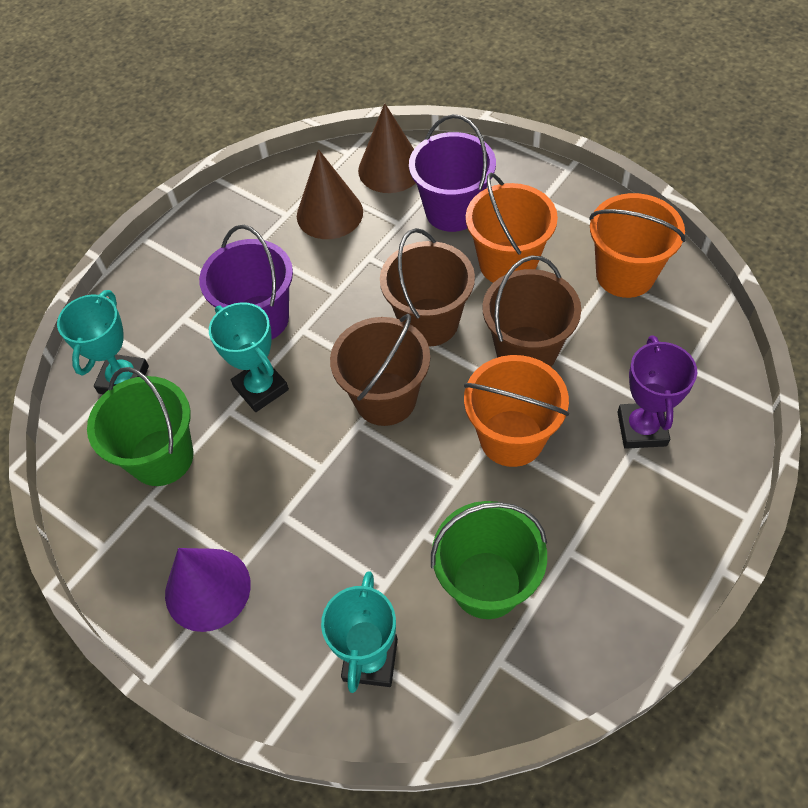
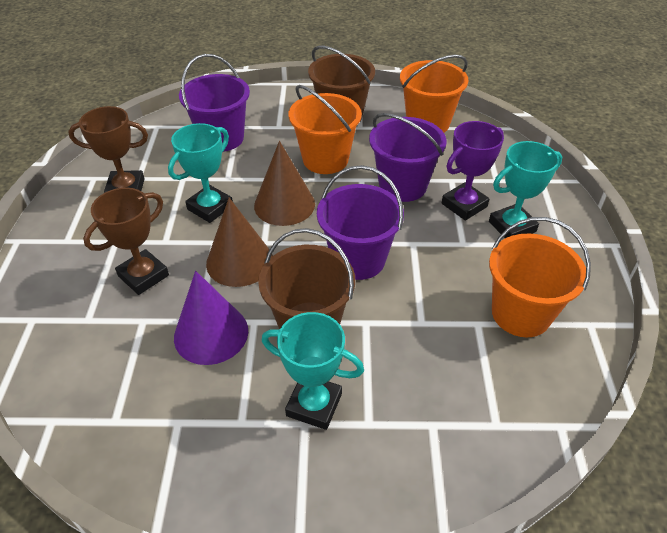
brown bucket: [330,314,430,426] [380,228,475,347] [483,255,581,367] = 3 -> [258,228,355,330] [308,46,375,121] = 2
brown trophy: none = 0 -> [68,106,148,193] [83,188,169,295] = 2
green bucket: [87,367,194,486] [431,501,547,619] = 2 -> none = 0
purple bucket: [199,225,293,339] [409,114,496,232] = 2 -> [179,54,250,152] [317,165,404,280] [369,113,446,202] = 3

